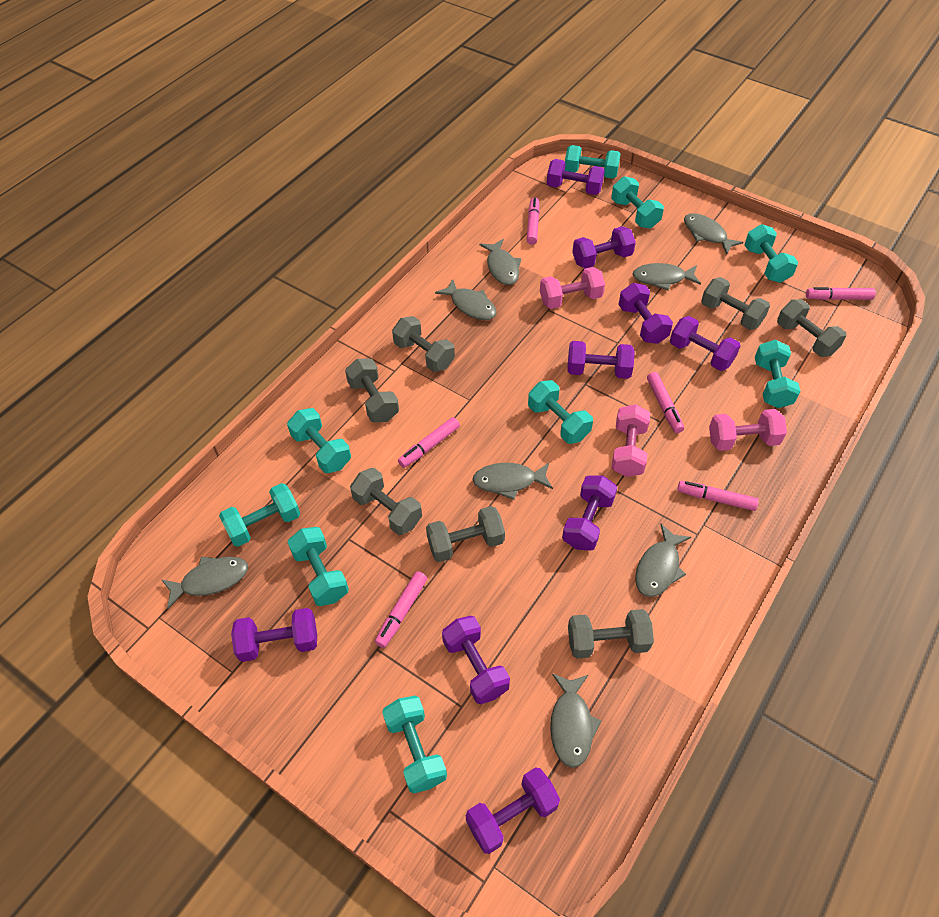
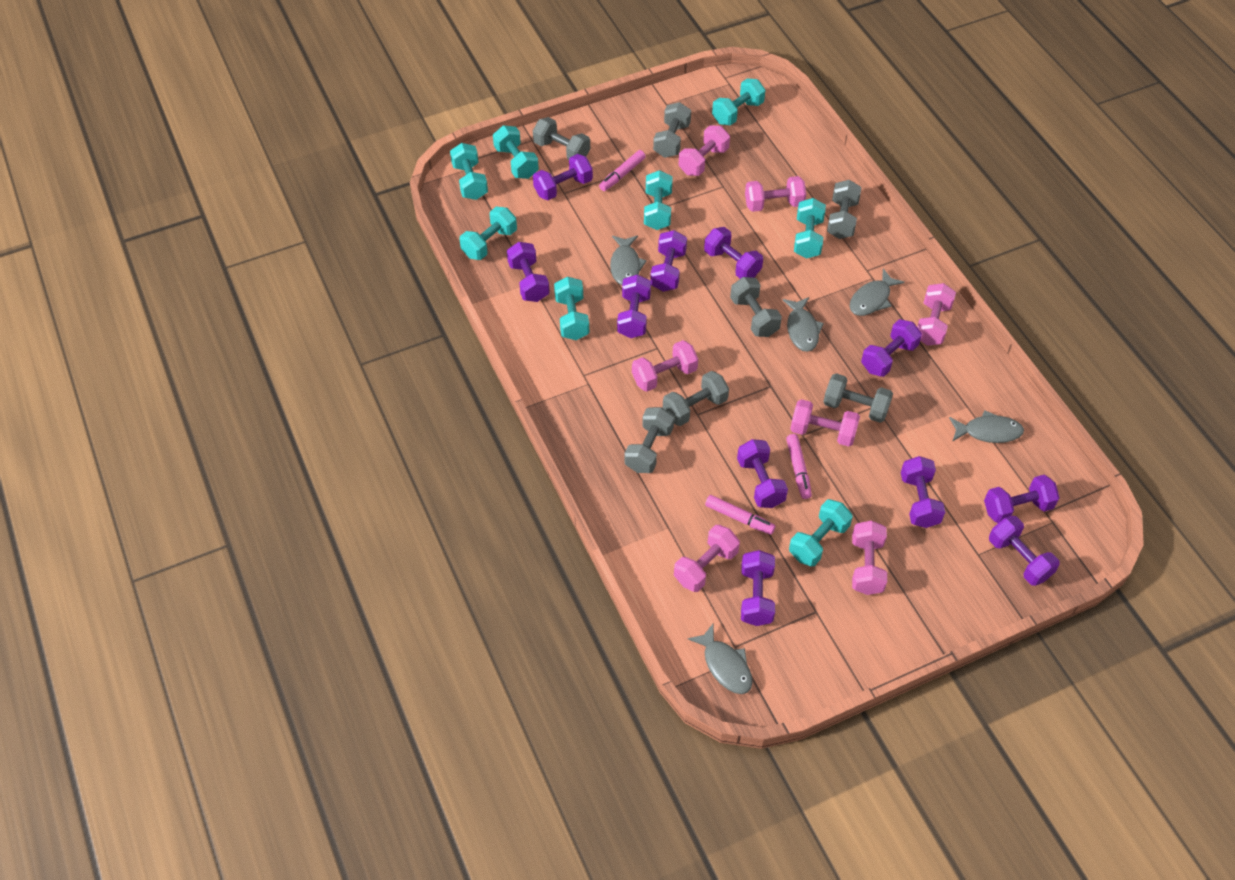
grey fish: [161,557,248,609] [435,279,496,320] [472,463,553,500] [480,239,521,285] [550,673,602,768] [632,263,701,290] [635,524,691,597] [684,213,743,255] = 8 -> [610,235,647,285] [688,624,753,694] [783,297,824,352] [850,269,905,316] [949,410,1024,443] = 5
pink dumbbell: [540,267,605,309] [611,404,650,477] [709,409,787,451] = 3 -> [632,340,698,392] [674,525,740,592] [679,126,730,176] [745,176,806,212] [790,399,860,446] [852,520,887,595] [917,283,956,346] = 7
pink marker: [375,571,427,648] [398,417,460,468] [527,197,540,245] [647,372,684,433] [677,481,759,511] [806,287,876,300] = 6 -> [599,150,646,191] [705,495,776,535] [786,434,812,499] = 3
purple dumbbell: [231,608,317,662] [442,616,510,704] [466,767,560,854] [547,159,605,195] [562,475,617,551] [567,341,635,379] [572,226,636,268] [618,283,673,344] [670,316,741,371] = 9 -> [507,242,550,302] [533,154,593,200] [617,274,651,338] [650,230,687,292] [704,227,763,279] [737,439,788,508] [741,550,775,626] [861,319,922,377] [901,456,945,528] [984,475,1060,523] [989,516,1060,586] = 11
turquoise dumbbell: [219,483,300,547] [287,408,351,473] [288,527,349,606] [382,696,447,794] [528,380,593,444] [565,145,621,179] [611,176,664,228] [744,224,798,283] [755,340,800,408] = 9 -> [450,143,488,200] [459,207,517,260] [493,125,539,179] [554,277,589,340] [644,170,673,230] [712,79,765,126] [789,499,853,566] [794,198,826,259] = 8

